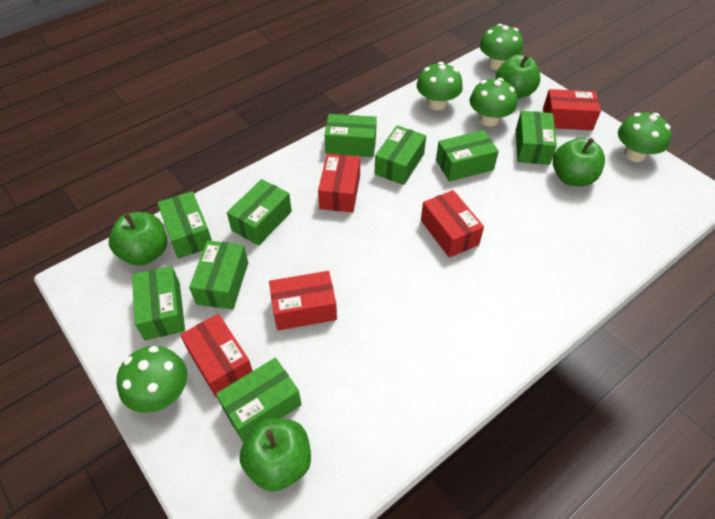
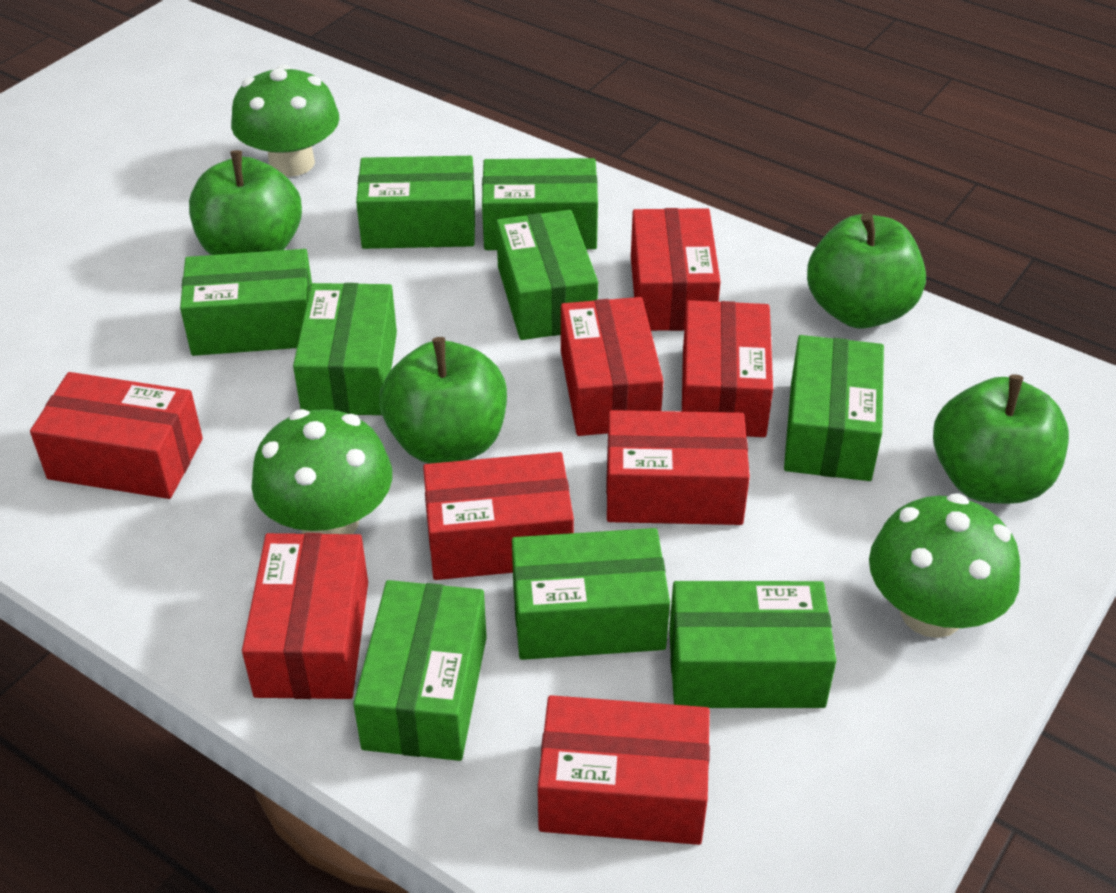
green mushroom: [116,346,187,413] [417,62,463,110] [469,78,517,127] [479,24,523,70] [618,112,672,162] = 5 -> [231,64,339,177] [251,409,392,534] [869,493,1020,638] = 3
red box: [180,314,253,398] [269,271,337,330] [318,154,360,212] [421,190,484,258] [543,89,601,130] = 5 -> [30,372,203,499] [242,533,368,699] [423,452,574,580] [538,695,710,845] [561,297,664,436] [606,410,750,525] [631,208,721,331] [682,300,773,437] = 8

